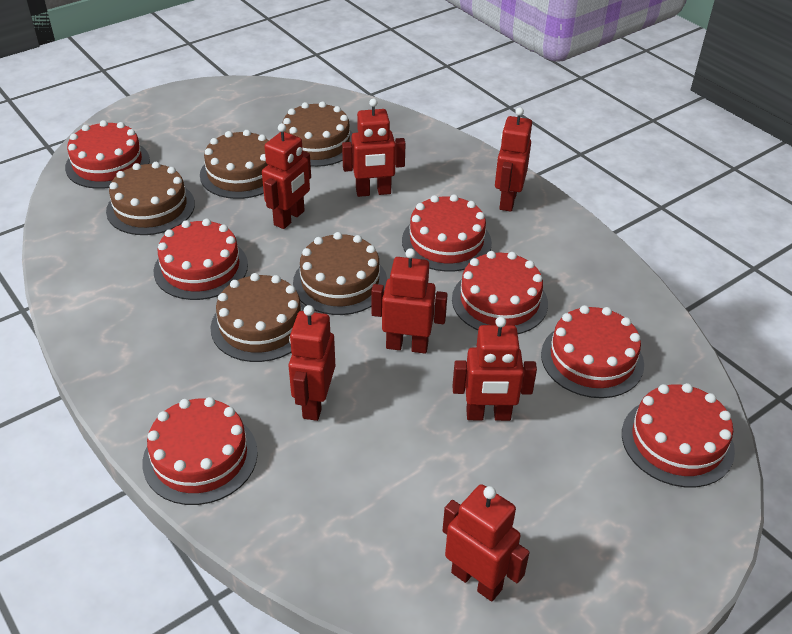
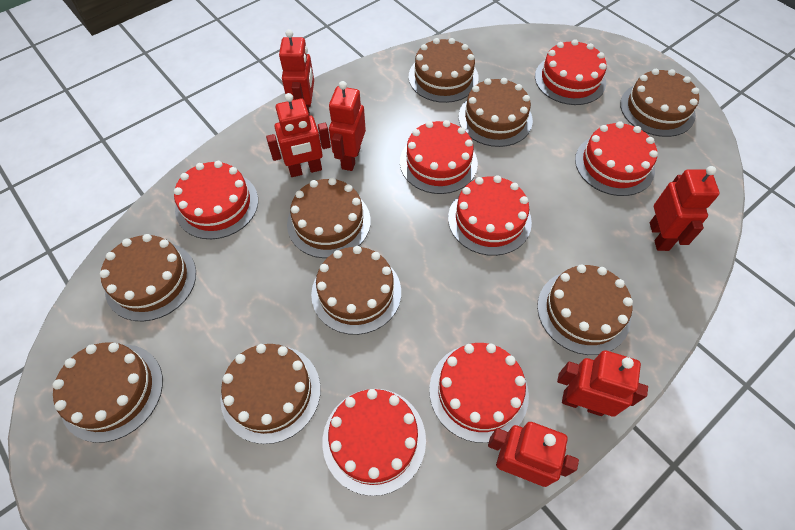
brown cake: [106,162,195,235] [200,130,269,199] [210,273,305,362] [283,101,353,167] [293,232,387,315] = 5 -> [53,342,163,443] [100,234,196,321] [220,344,321,444] [287,178,371,258] [311,246,401,335] [409,38,479,103] [458,78,533,147] [537,265,633,355] [620,69,699,137] = 9
red robot: [262,123,311,229] [288,305,335,421] [342,98,406,197] [371,248,448,353] [442,484,530,602] [453,317,537,421] [495,107,532,212] = 7 -> [266,93,331,177] [279,29,314,114] [329,81,366,171] [488,422,579,487] [557,350,648,417] [650,166,720,251] = 6

